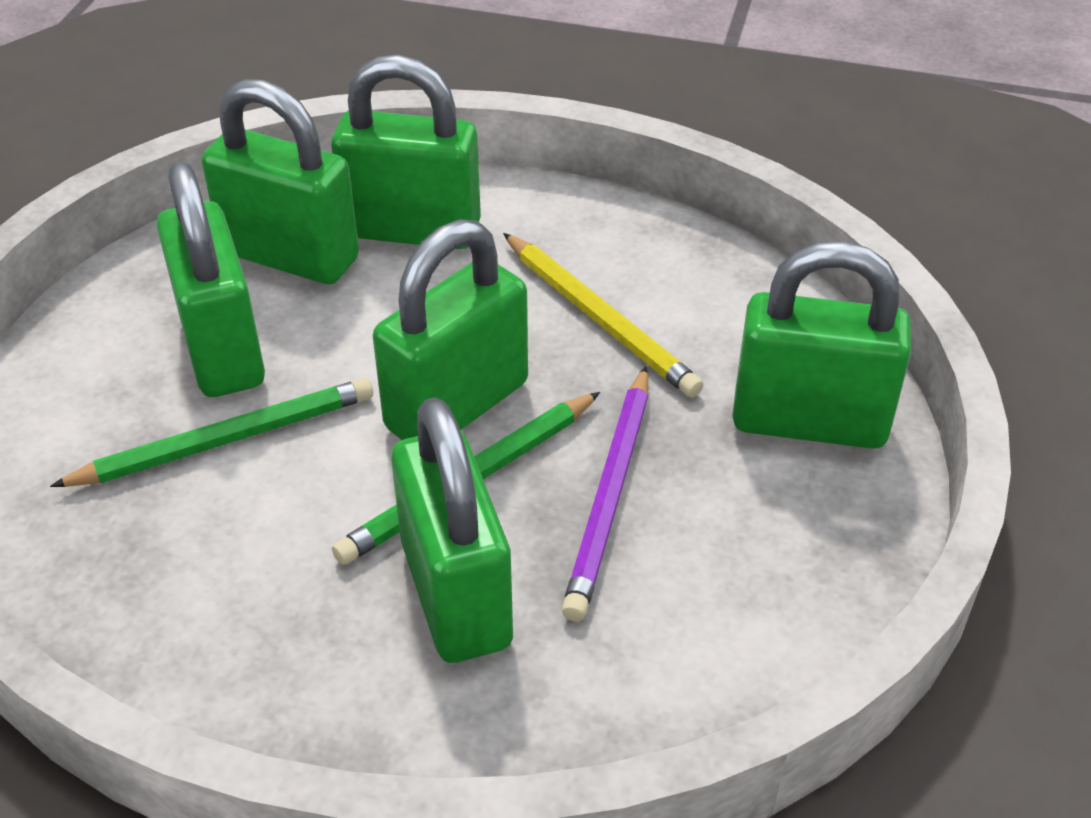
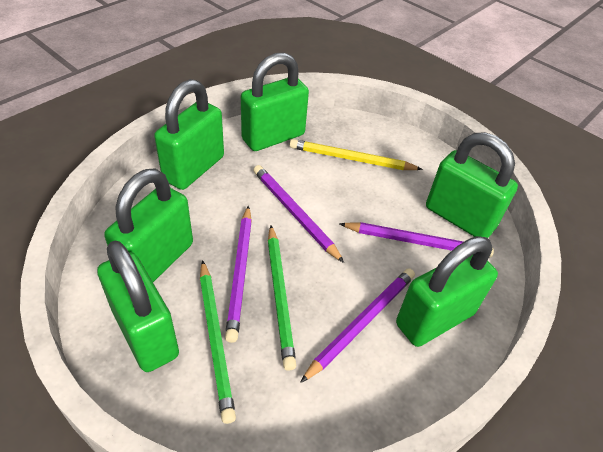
purple pencil: [562,366,648,621] = 1 -> [225,206,252,343] [253,165,344,263] [300,268,415,383] [339,222,494,258] = 4

